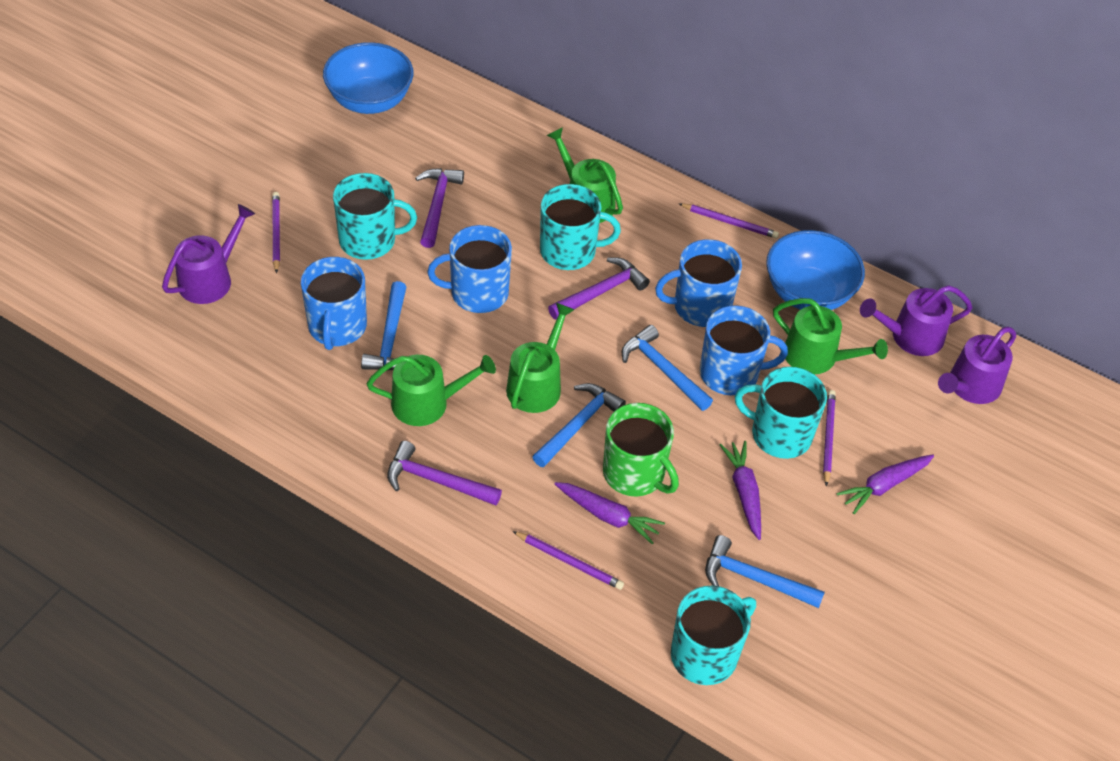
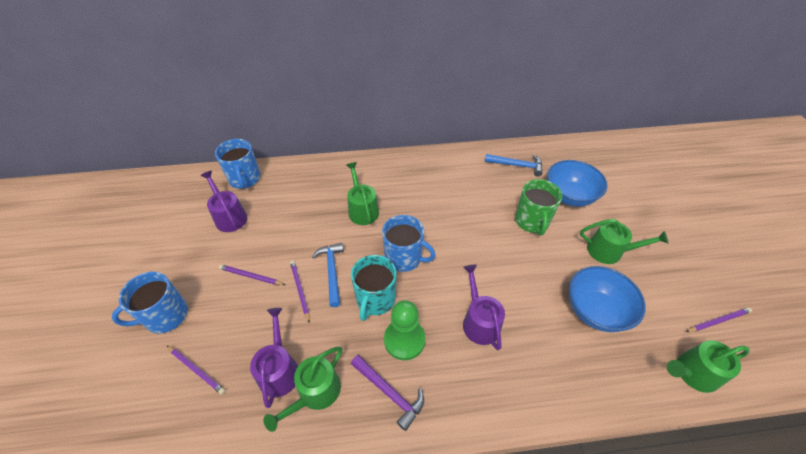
blue hammer: [361,281,407,370] [532,383,626,467] [622,325,713,411] [705,535,825,608] = 4 -> [312,243,344,307] [485,154,542,176] = 2
blue mug: [301,257,367,350] [427,225,512,313] [655,239,742,327] [700,305,788,395] = 4 -> [112,272,188,333] [215,139,261,189] [382,215,436,272] = 3
green pawn: none = 0 -> [384,300,425,360] = 1
purple carrot: [555,482,665,545] [719,441,761,540] [836,454,934,514] = 3 -> none = 0
purple hammer: [387,441,502,506] [415,168,464,248] [548,257,650,320] = 3 -> [351,355,424,431] = 1
turquoise mug: [333,173,417,260] [540,184,621,270] [671,586,756,685] [735,367,827,459] = 4 -> [351,255,396,321] = 1

